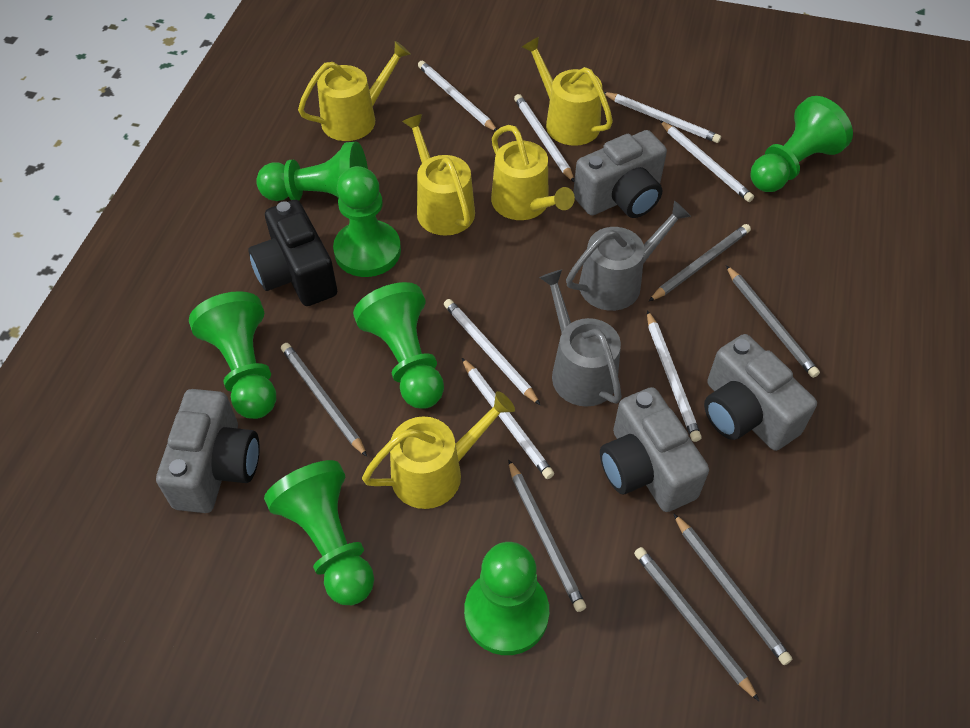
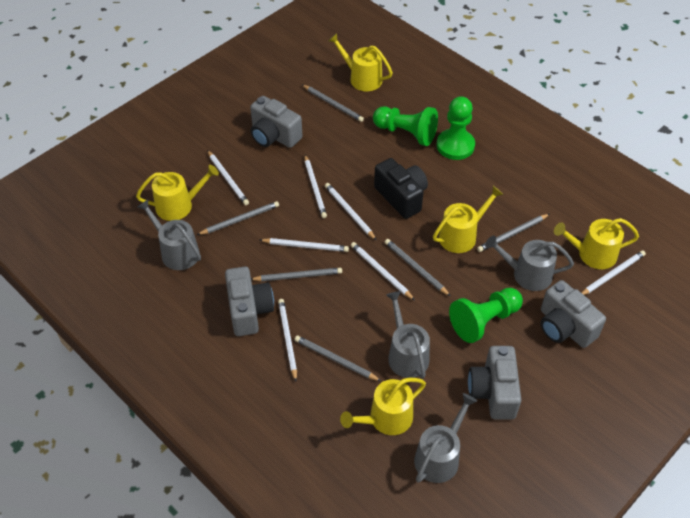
green pawn: [189,291,276,419] [256,141,368,201] [264,460,374,605] [333,166,401,277] [353,282,444,409] [464,542,549,655] [750,96,853,192] = 7 -> [373,106,438,146] [437,96,475,160] [449,288,523,343] = 3
grey watering can: [539,270,622,407] [566,201,691,311] = 2 -> [138,199,201,270] [387,291,430,379] [414,393,477,483] [485,236,574,291] = 4

